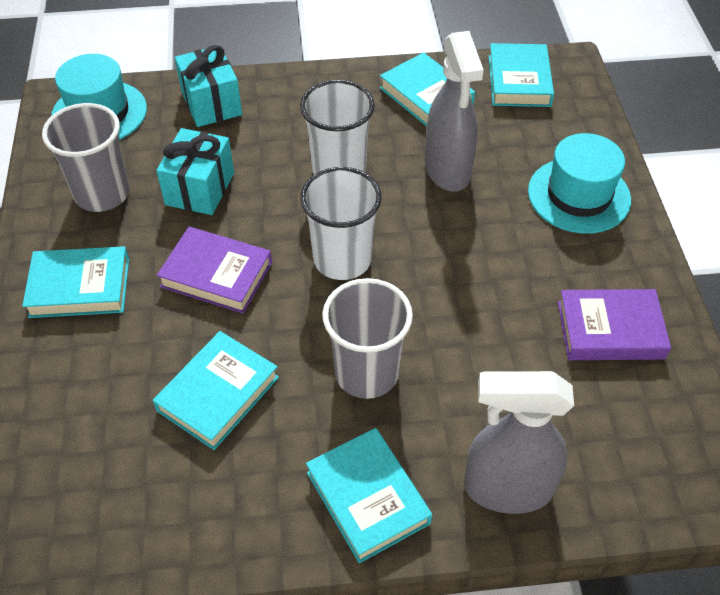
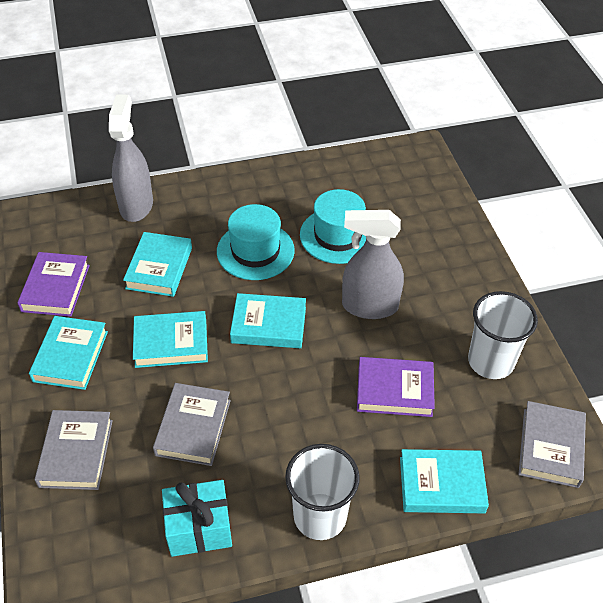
grey book: none = 0 -> [35,410,113,490] [153,383,231,466] [518,401,586,488] = 3
grey cup: [42,103,129,212] [322,278,413,399] = 2 -> none = 0
turquoise gift: [156,128,234,215] [175,45,242,127] = 2 -> [162,480,232,557] = 1

